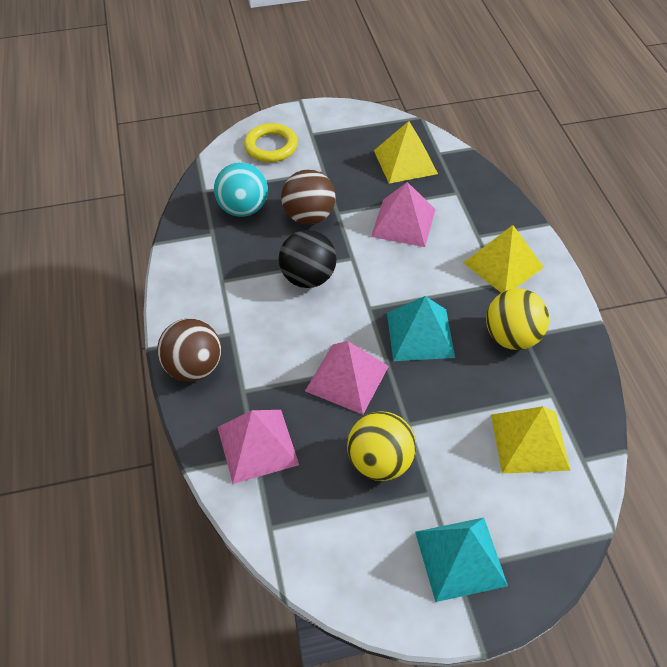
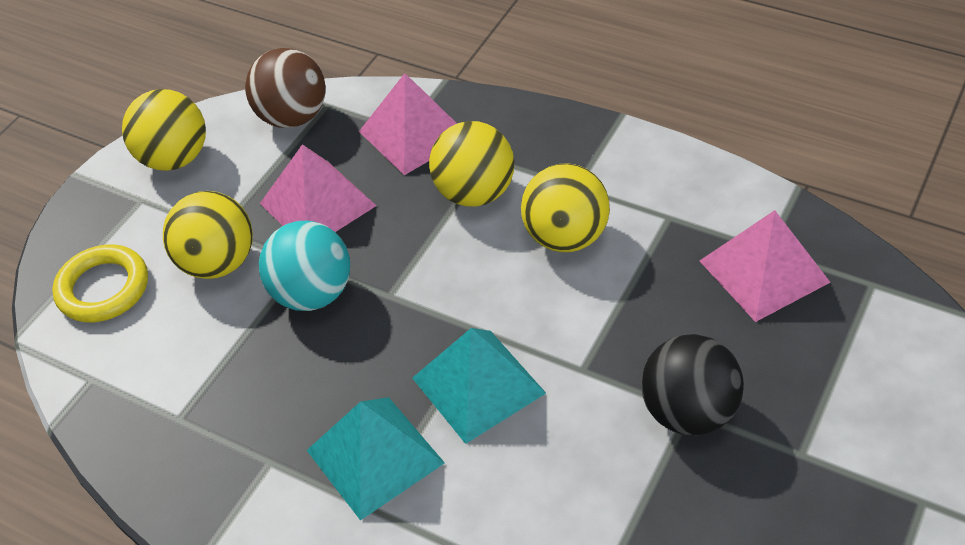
brown ball: [157,319,221,382] [281,170,335,225] = 2 -> [245,48,326,128] = 1
yellow ball: [347,411,416,481] [486,288,549,350] = 2 -> [122,89,206,171] [163,191,253,279] [429,121,514,206] [521,163,610,252] = 4
yellow pyramid: [374,121,438,184] [463,225,544,293] [491,406,570,474] = 3 -> none = 0

